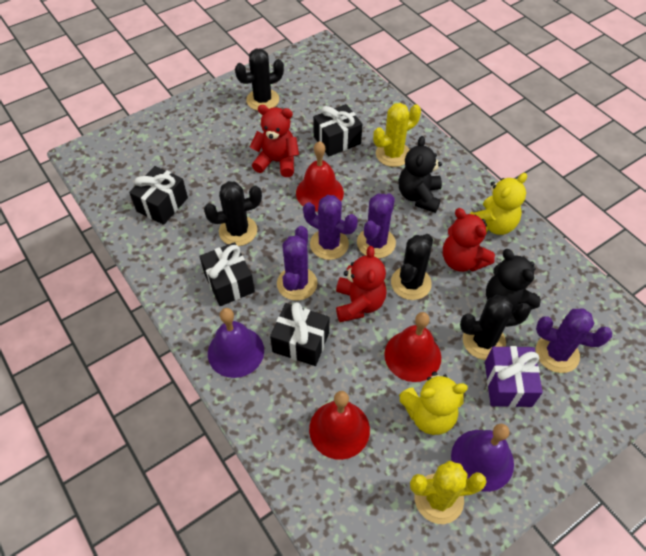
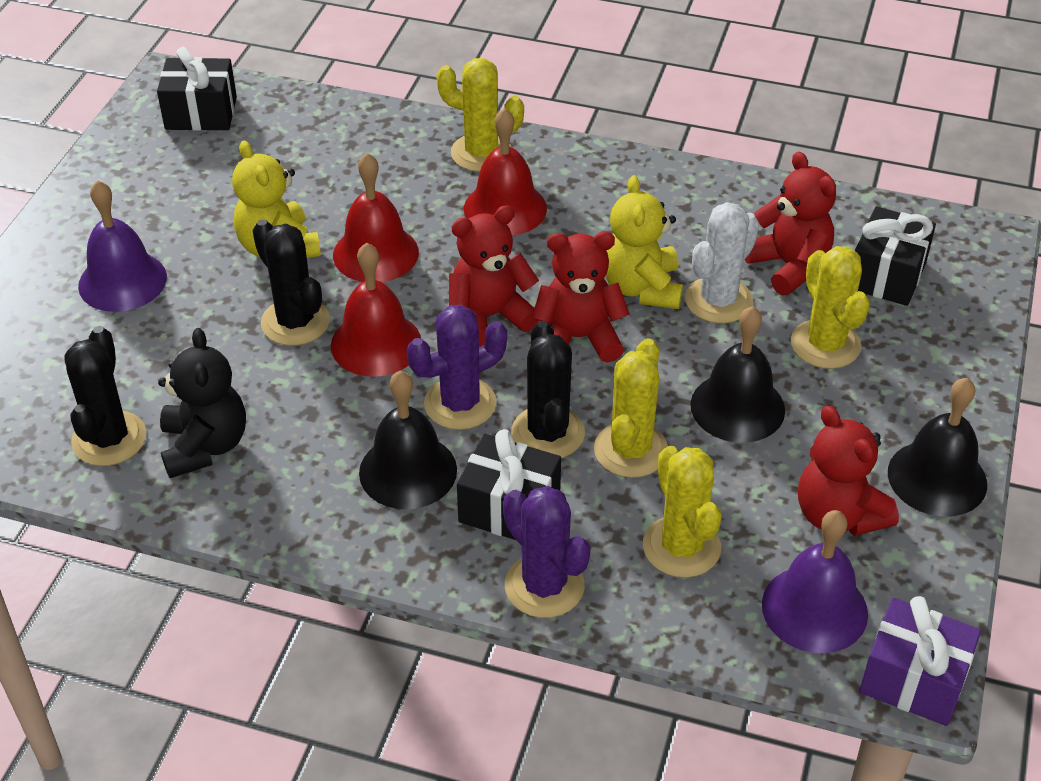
black bell: none = 0 -> [359,371,457,509] [691,306,785,443] [888,378,987,517] = 3
black cactus: [204,181,262,246] [235,48,284,111] [391,234,433,300] [460,295,531,360] = 4 -> [64,326,146,466] [253,220,330,346] [511,321,585,458] = 3
black gift: [129,166,188,225] [199,242,255,306] [270,302,329,366] [313,104,362,156] = 4 -> [157,47,237,131] [457,429,561,540] [855,206,936,306] = 3
black teddy bear: [398,136,442,213] [486,249,541,312] = 2 -> [158,328,246,478] = 1
purple cactus: [277,226,317,301] [303,195,358,260] [357,193,396,259] [536,308,612,373] = 4 -> [407,305,507,430] [503,486,591,618] = 2
red teddy bear: [250,105,299,177] [336,246,386,322] [443,208,495,272] = 3 -> [449,205,539,347] [532,231,630,363] [745,152,836,295] [798,405,899,536] = 4
white cactus: none = 0 -> [685,202,759,323] = 1
yellow cactus: [373,103,421,167] [410,461,487,524] = 2 -> [436,58,524,172] [594,338,668,478] [643,446,721,578] [791,246,870,369] = 4

